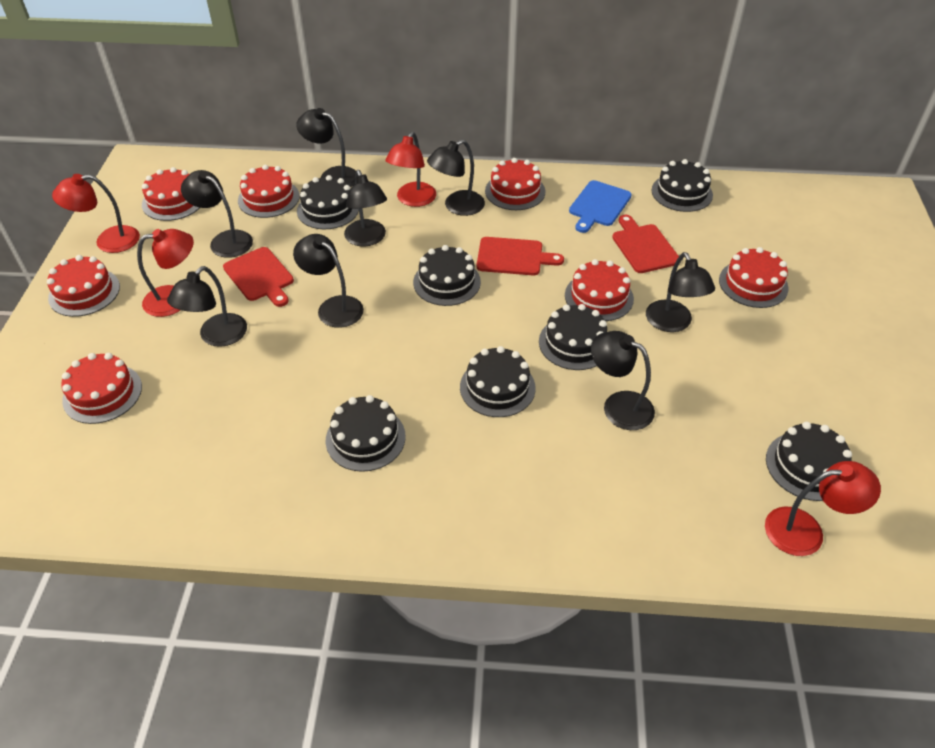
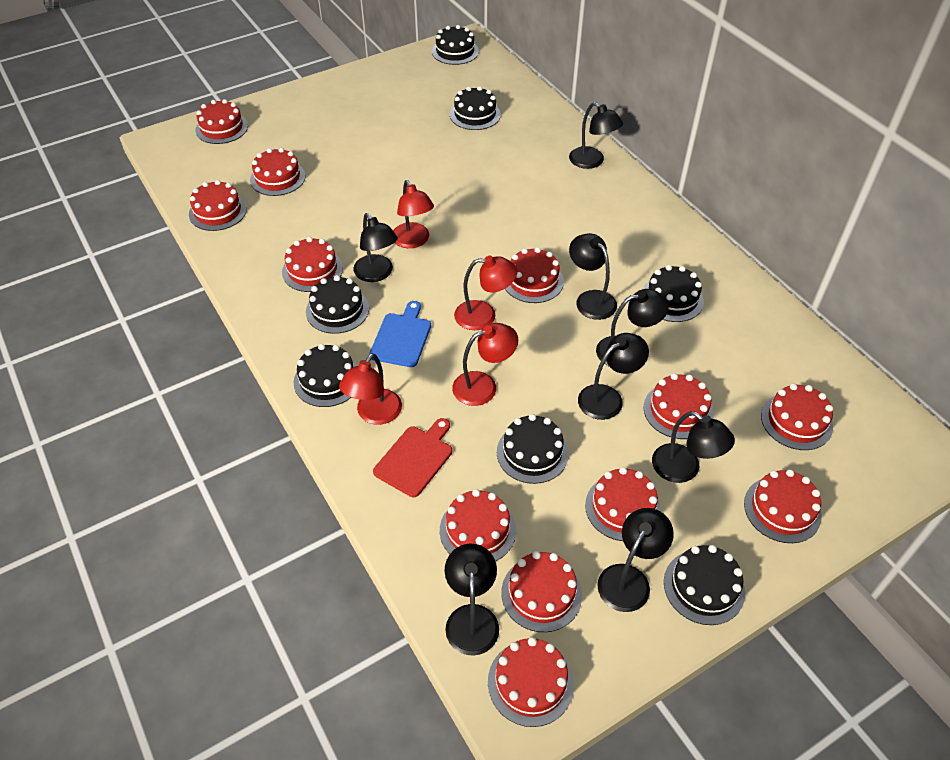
red cake: [47,255,120,317] [61,353,142,424] [142,167,199,221] [238,165,300,218] [485,158,545,210] [565,259,634,321] [719,247,789,308] = 7 -> [189,180,247,231] [195,99,248,144] [250,148,305,196] [282,237,343,292] [440,489,516,562] [488,637,574,727] [501,551,582,632] [505,247,564,303] [585,467,661,541] [643,373,714,439] [744,469,822,543] [761,384,833,450] = 12
red cutting board: [223,247,294,307] [477,237,564,275] [612,215,679,273] = 3 -> [373,418,452,497] = 1

